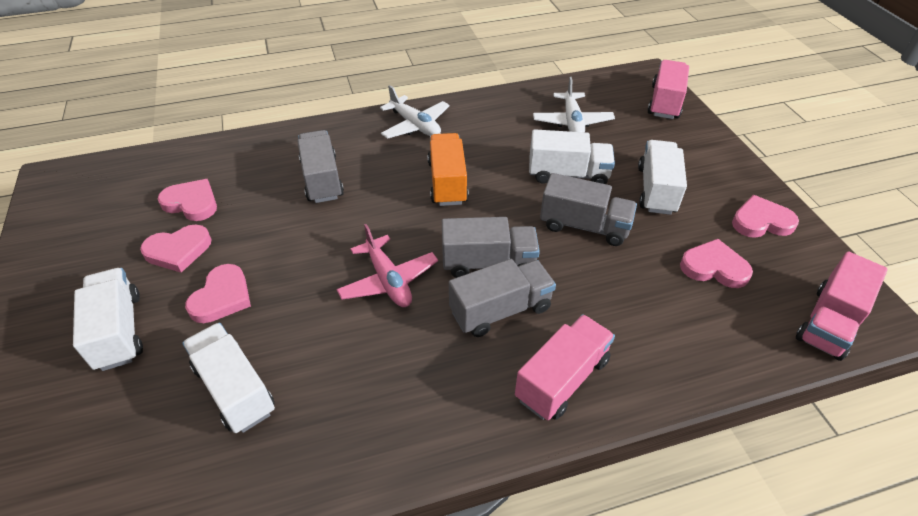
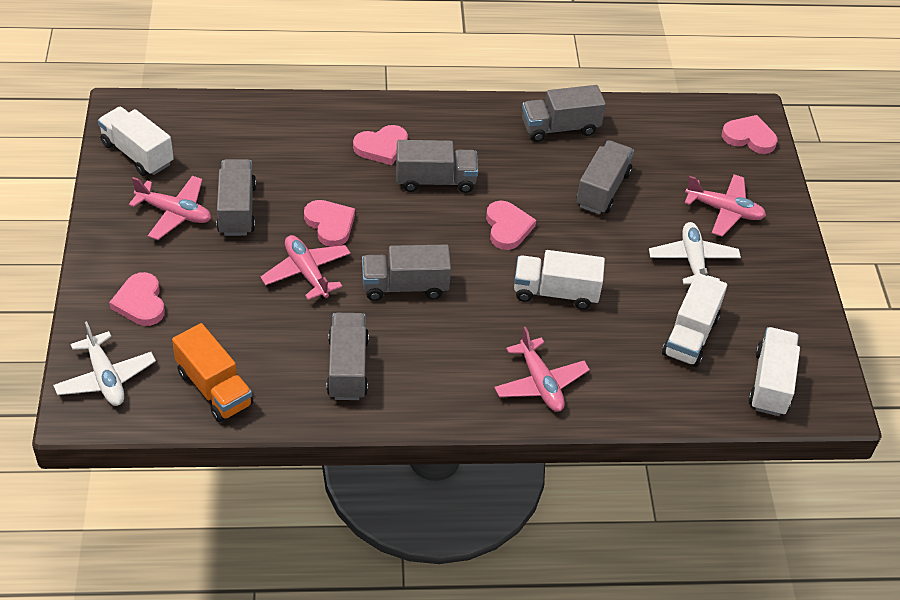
grey truck: [297,130,344,203] [442,217,540,278] [449,259,556,337] [540,173,637,246] = 4 -> [216,159,256,236] [326,313,369,400] [362,245,451,301] [396,140,478,193] [522,85,606,142] [576,140,634,214] = 6
pink plane: [336,224,438,307] = 1 -> [129,176,211,240] [260,235,351,300] [494,327,590,412] [685,174,766,237] = 4
pink truck: [515,314,615,420] [647,60,689,119] [796,251,888,361] = 3 -> none = 0

